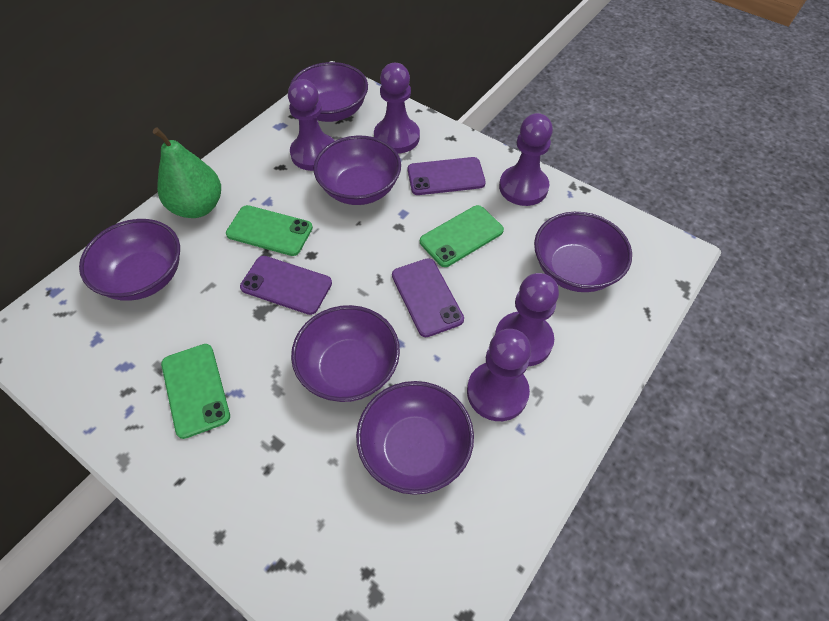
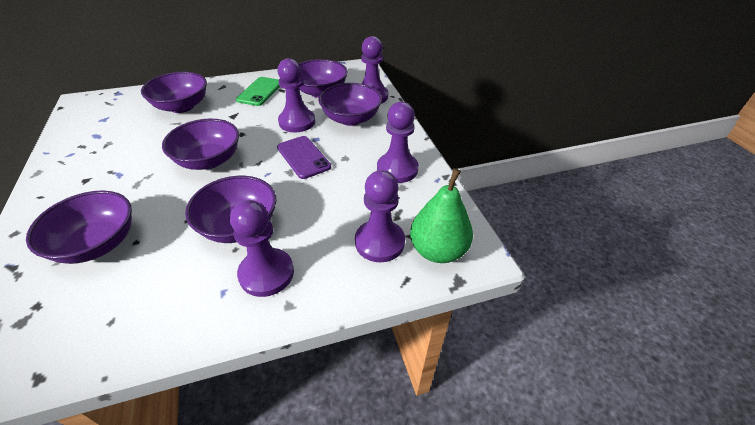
green phone: [161,344,230,439] [226,205,313,256] [420,205,504,267] = 3 -> [236,77,280,106] = 1
purple phone: [240,256,332,315] [392,258,464,337] [408,157,486,195] = 3 -> [277,136,331,179] = 1

